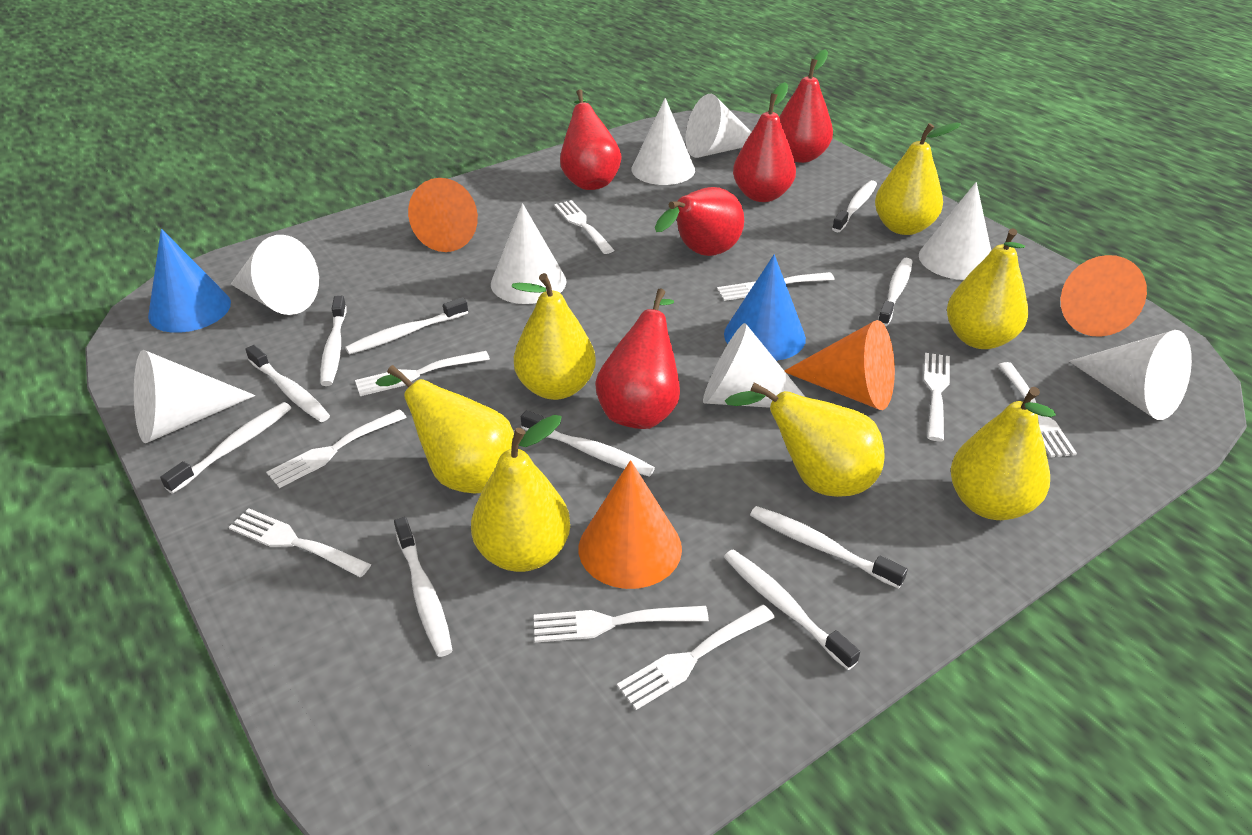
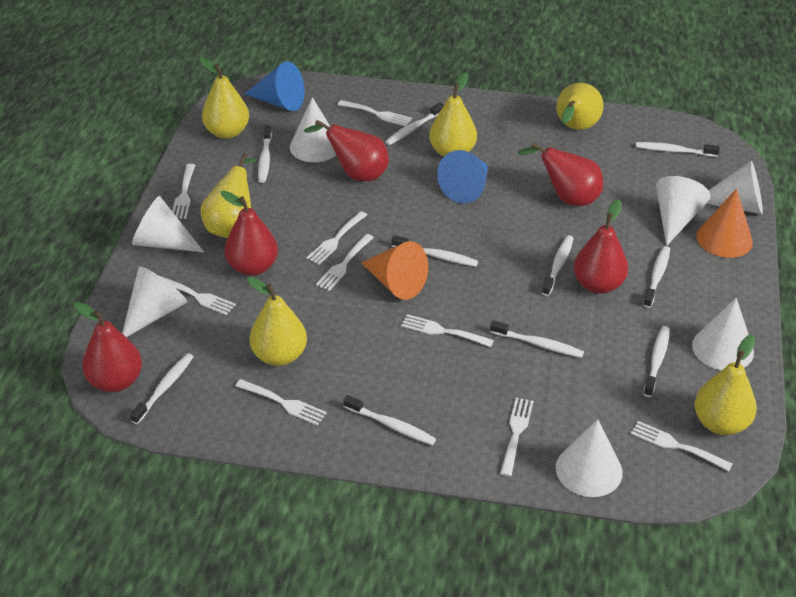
orange cone: [408,178,478,252] [579,460,682,589] [784,320,895,410] [1060,255,1147,337] = 4 -> [361,241,428,300] [696,189,753,258] = 2
white cone: [134,350,255,443] [231,235,319,315] [491,203,566,304] [631,98,695,185] [686,94,751,158] [703,323,805,408] [919,182,991,280] [1069,330,1192,420] = 8 -> [122,266,187,337] [132,196,204,252] [290,97,336,162] [556,419,623,497] [656,176,711,246] [692,298,754,371] [706,161,763,214] = 7
yellow pear: [376,365,514,493] [471,415,570,572] [512,273,596,400] [725,382,885,497] [875,122,961,235] [947,228,1028,349] [951,387,1056,520] = 7 -> [200,58,249,139] [200,153,257,238] [247,277,307,366] [429,72,477,157] [556,83,604,130] [695,335,757,435] = 6

